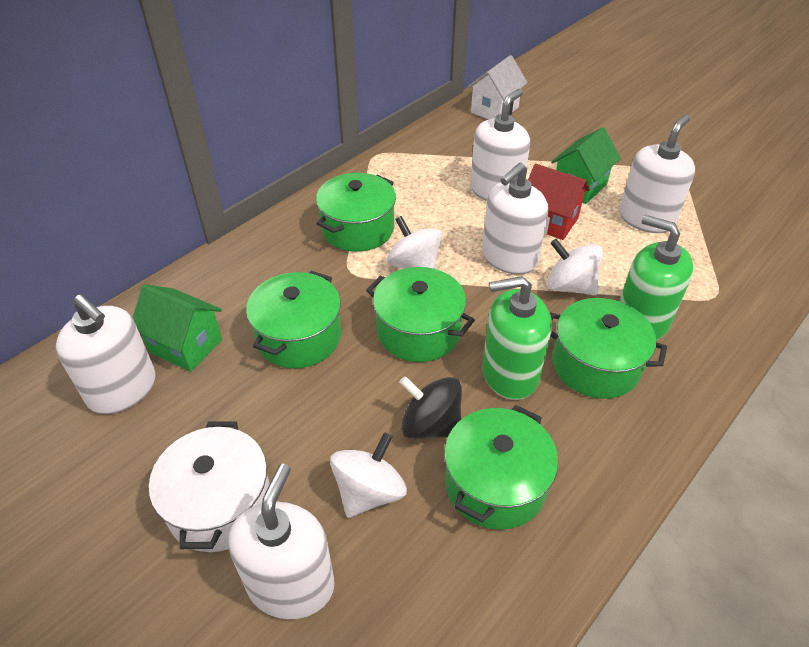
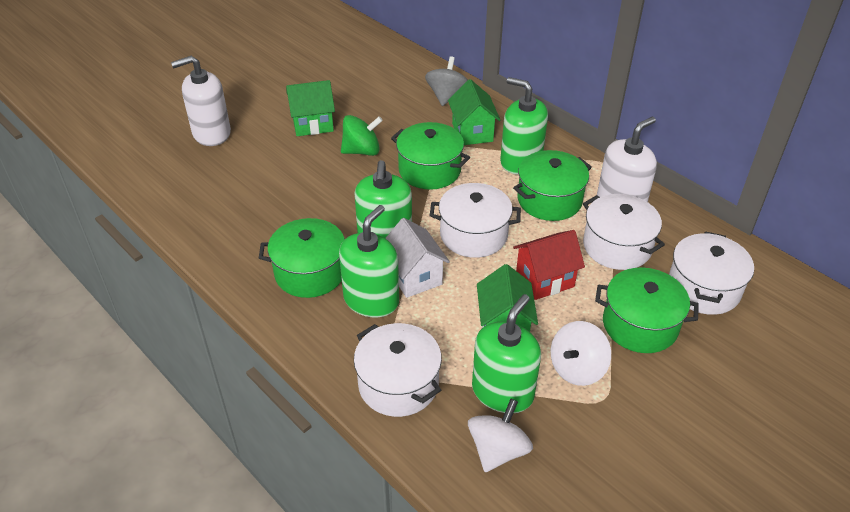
black spinning top: [399,376,462,439] = 1 -> none = 0
green house: [133,284,222,372] [551,127,621,204] = 2 -> [286,80,335,136] [448,79,500,145] [477,264,538,332] = 3
green pot: [246,271,341,369] [316,173,396,252] [366,267,475,362] [444,405,558,530] [550,298,667,399] = 5 -> [259,218,345,298] [391,122,470,190] [513,150,592,221] [595,268,699,353] = 4
green soap dispenser: [482,276,552,400] [619,215,693,341] = 2 -> [339,205,399,317] [355,160,412,238] [472,294,541,413] [500,77,548,174] = 4
green spinning top: none = 0 -> [341,115,383,156] = 1
grey spinning top: none = 0 -> [425,56,468,106] = 1
white pot: [149,421,270,552] = 1 -> [354,323,442,417] [430,183,521,258] [583,194,665,270] [669,231,754,315] = 4
white soap dispenser: [56,294,156,414] [228,464,335,619] [470,89,530,201] [482,163,548,274] [619,114,695,233] = 5 -> [171,56,231,146] [597,117,657,202] = 2
white spinning top: [330,432,407,518] [387,216,442,269] [547,239,603,296] = 3 -> [468,399,533,472] [551,321,611,386] = 2

